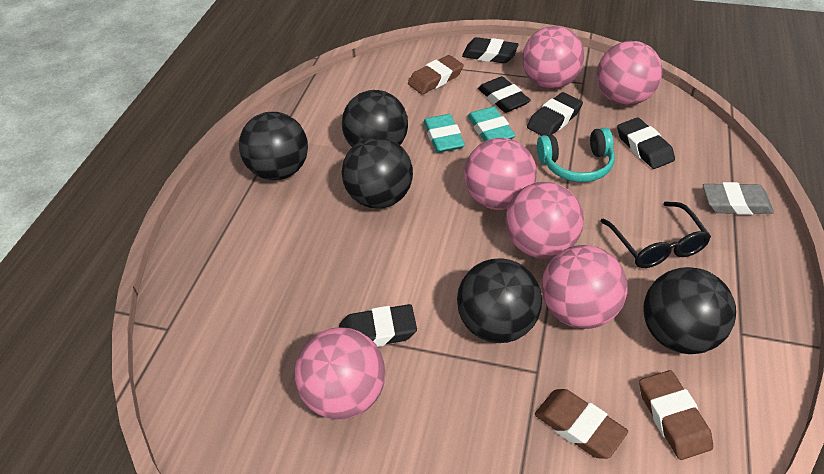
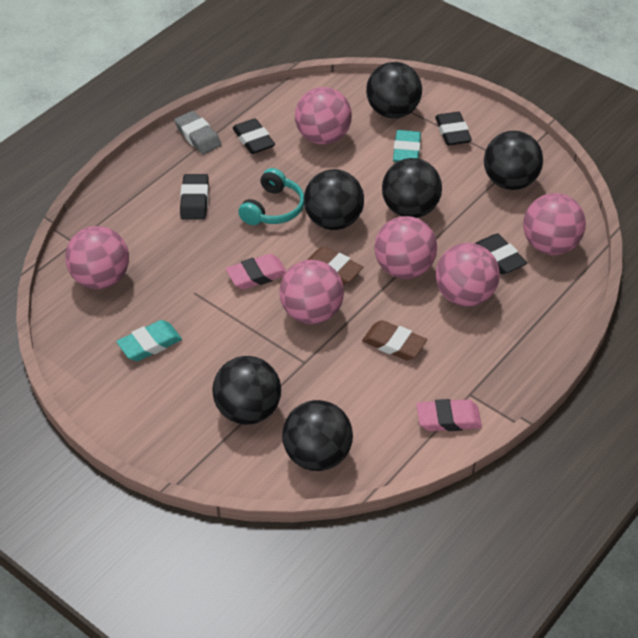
black ball: [239,112,308,180] [342,90,408,147] [342,137,413,208] [457,258,542,343] [643,267,736,354] = 5 -> [212,356,281,425] [282,400,353,471] [304,169,364,230] [366,62,422,118] [382,158,442,218] [484,131,543,190] = 6
black eraser: [339,304,417,347] [462,37,519,63] [478,76,531,113] [527,92,583,136] [617,117,675,169] = 5 -> [180,174,209,220] [233,118,275,154] [435,112,472,146] [475,234,527,275] = 4
black glasses: [601,202,711,268] = 1 -> none = 0
brown eraser: [408,55,464,94] [535,389,628,459] [639,370,713,460] = 3 -> [307,247,363,285] [362,320,427,360] = 2
pink eraser: none = 0 -> [226,254,287,289] [416,399,482,431] = 2

